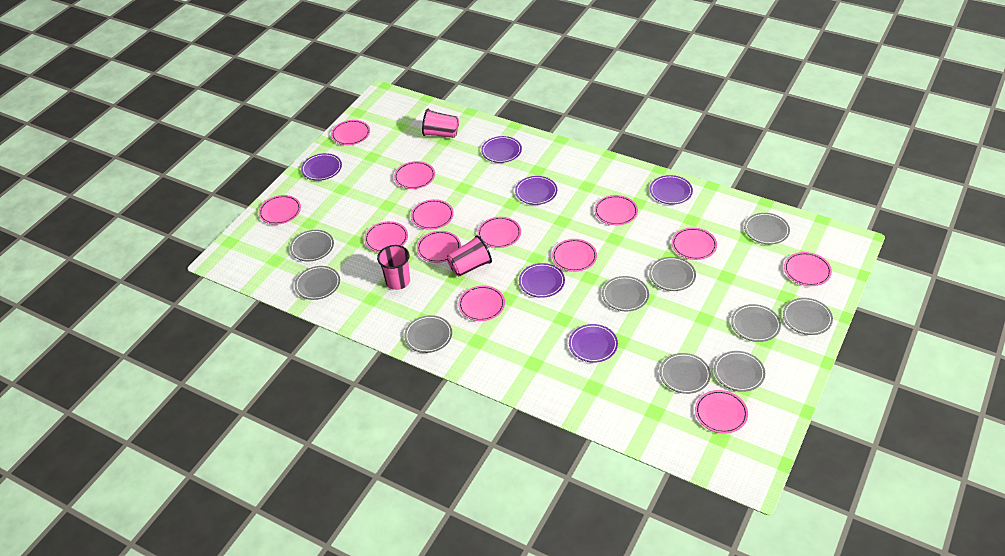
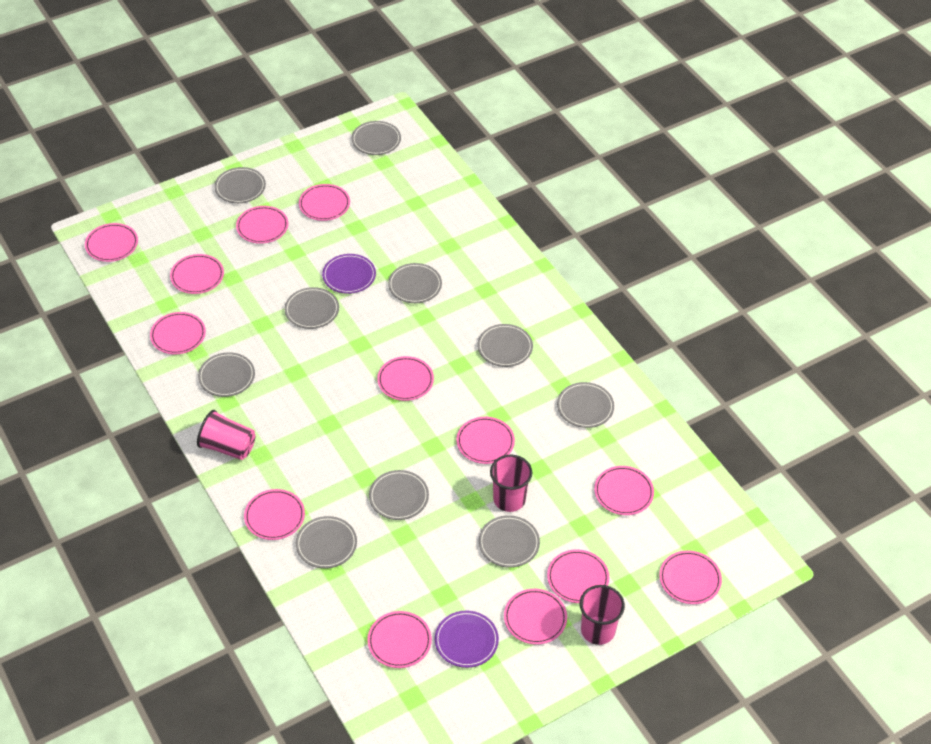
purple plate: [301,153,342,181] [481,136,522,163] [515,176,557,205] [519,263,565,298] [569,324,618,363] [650,175,693,204] = 6 -> [322,254,376,294] [435,611,499,668] = 2

